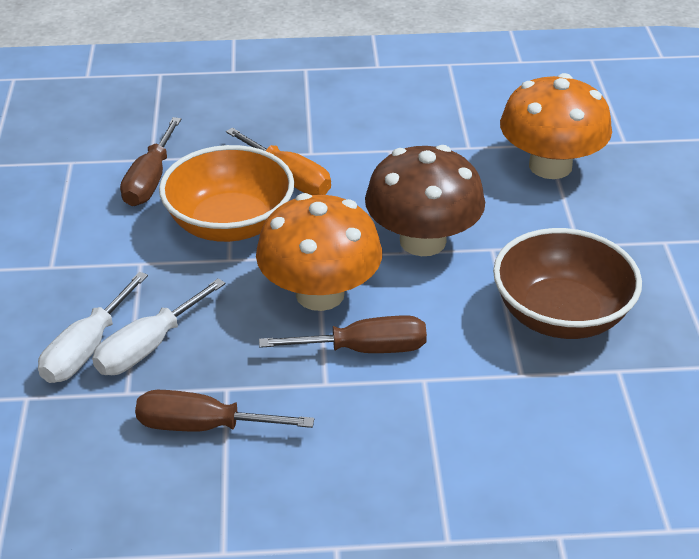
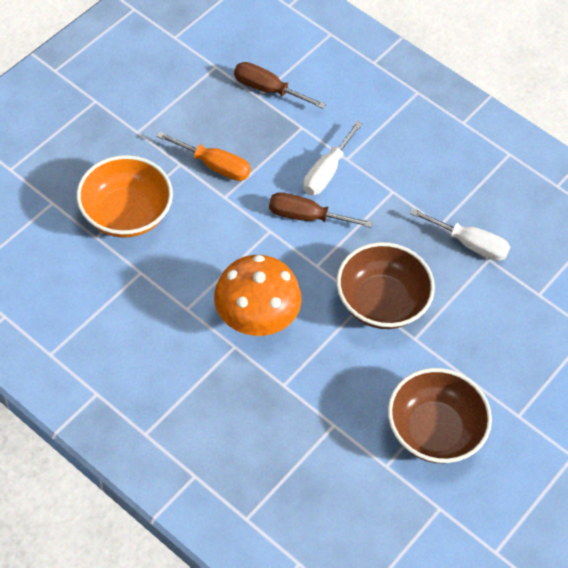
brown bowl: [493,228,642,339] = 1 -> [337,242,435,329] [388,368,492,463] = 2
brown mushroom: [365,145,485,256] = 1 -> none = 0
brown screwdriver: [120,117,181,206] [135,390,314,431] [259,315,427,353] = 3 -> [234,62,326,109] [269,192,373,228] = 2
orange mushroom: [256,193,382,311] [500,73,612,179] = 2 -> [214,255,302,336] = 1

